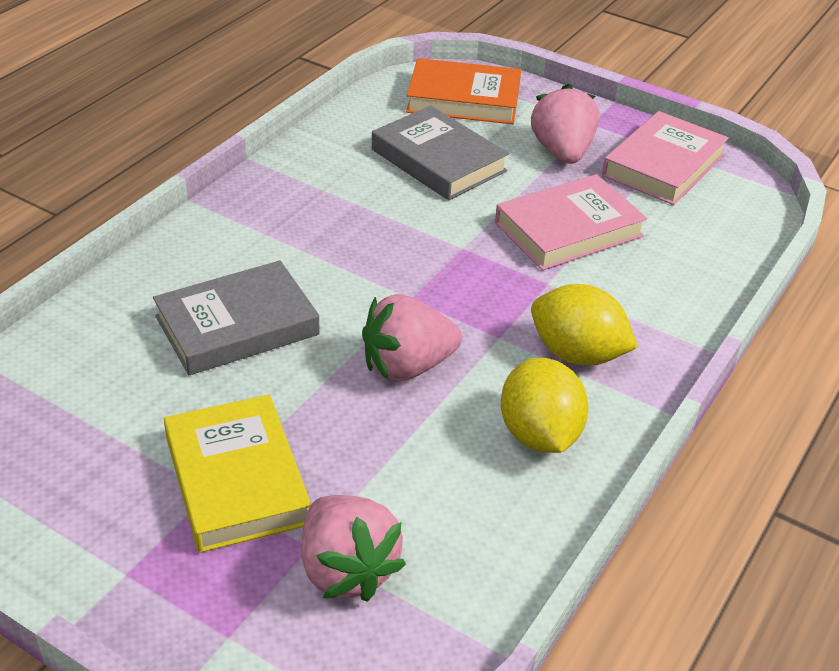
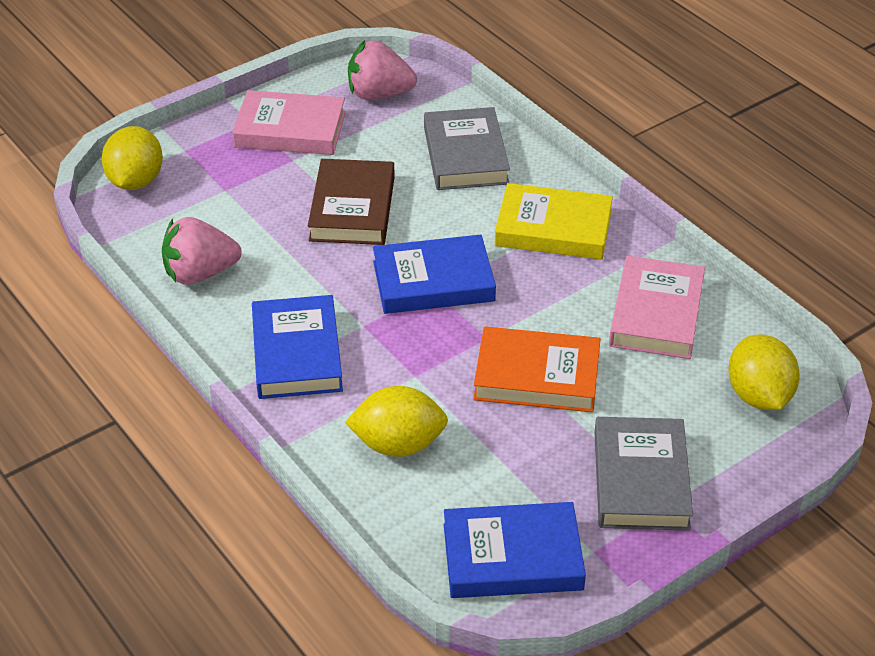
blue book: none = 0 -> [252,295,343,399] [373,234,496,314] [444,502,586,598] = 3
brown book: none = 0 -> [308,159,395,245] = 1
pink strawberry: [302,495,406,602] [362,294,462,381] [531,84,599,164] = 3 -> [162,217,242,285] [348,40,417,100] = 2
yellow lemon: [501,358,589,453] [531,284,638,366] = 2 -> [102,126,163,190] [345,386,448,457] [728,335,800,410] = 3

